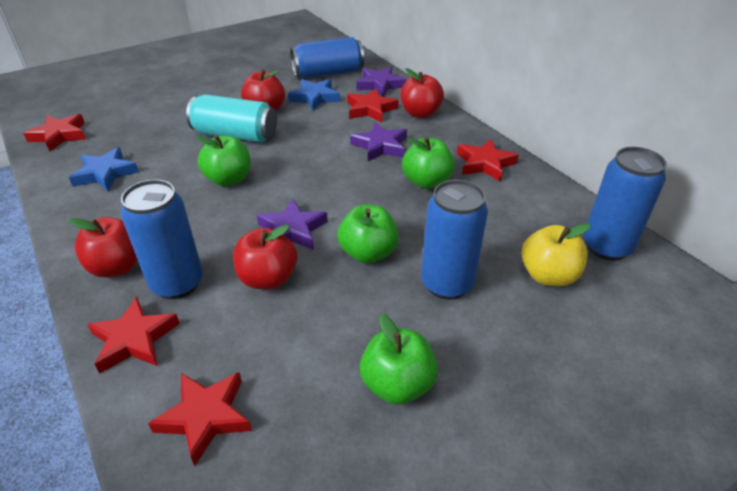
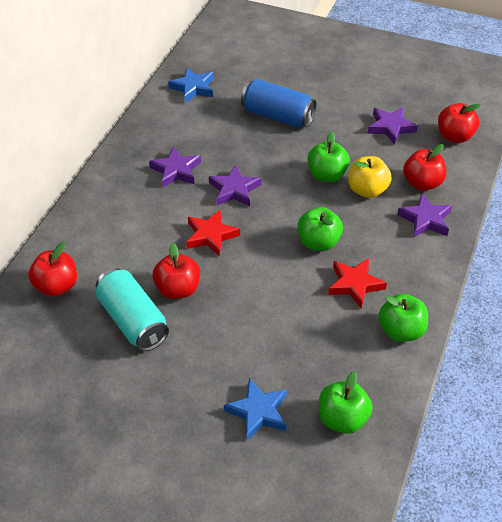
blue can: [121,179,203,299] [290,37,364,78] [421,180,488,300] [584,147,667,261] = 4 -> [241,79,316,127] = 1
purple star: [257,199,328,250] [350,122,407,161] [356,67,406,97] = 3 -> [149,146,201,188] [209,165,262,207] [367,107,418,145] [397,193,452,237] = 4
red star: [23,114,86,152] [87,297,180,373] [148,372,252,466] [347,88,399,122] [457,139,519,182] = 5 -> [186,210,240,257] [328,258,387,308] = 2

